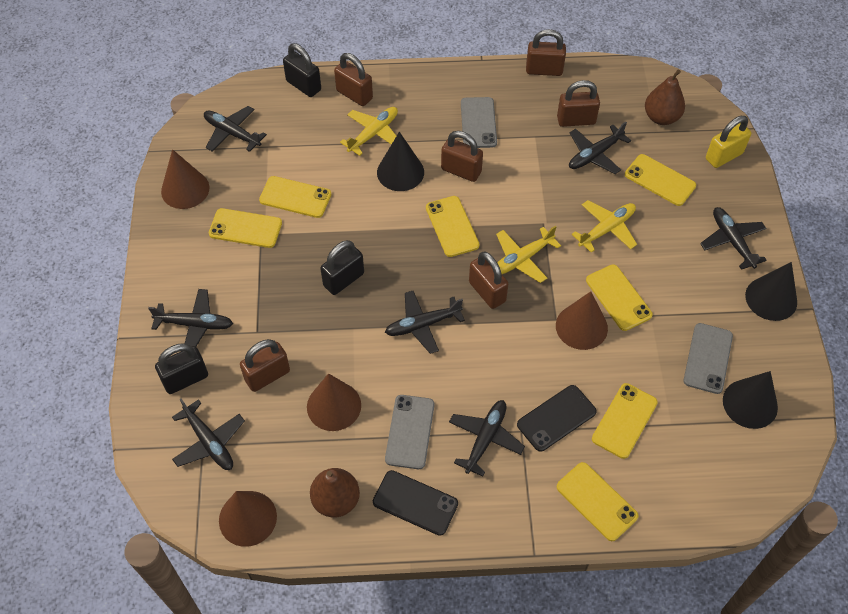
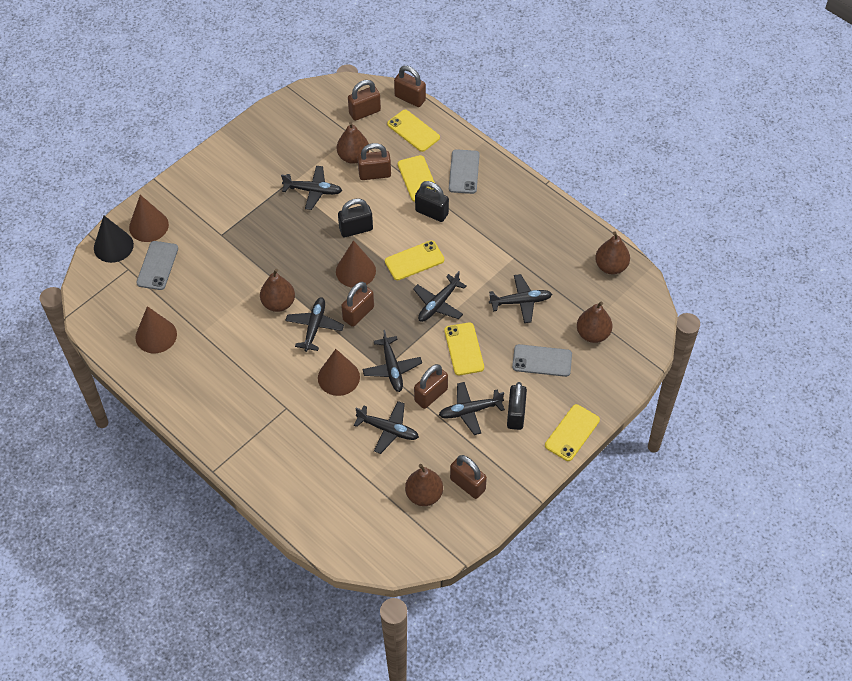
black cone: [377,132,424,191] [723,371,778,429] [745,262,797,321] = 3 -> [94,215,134,263] = 1
black phone: [373,470,458,536] [517,385,597,452] = 2 -> none = 0
brown pear: [310,468,360,517] [645,69,685,125] = 2 -> [260,269,295,312] [337,122,369,164] [405,464,443,506] [577,302,612,343] [595,231,630,274] = 5
yellow padlock: [706,116,751,168] = 1 -> none = 0
yellow phone: [209,208,282,248] [259,176,331,218] [426,196,479,257] [557,462,639,541] [586,264,653,331] [592,383,658,459] [625,154,696,206] = 7 -> [385,240,444,280] [387,110,440,152] [398,155,437,202] [444,322,484,375] [545,404,600,461] = 5
yellow plane: [340,107,398,156] [496,225,561,283] [572,200,637,253] = 3 -> none = 0

